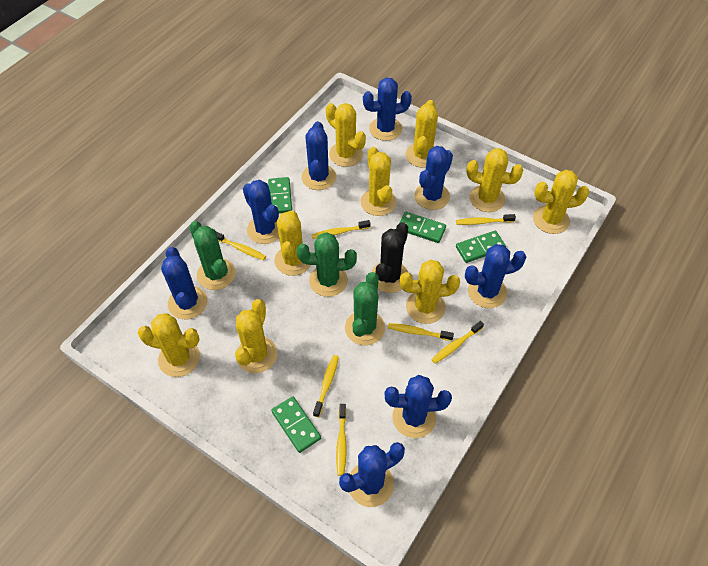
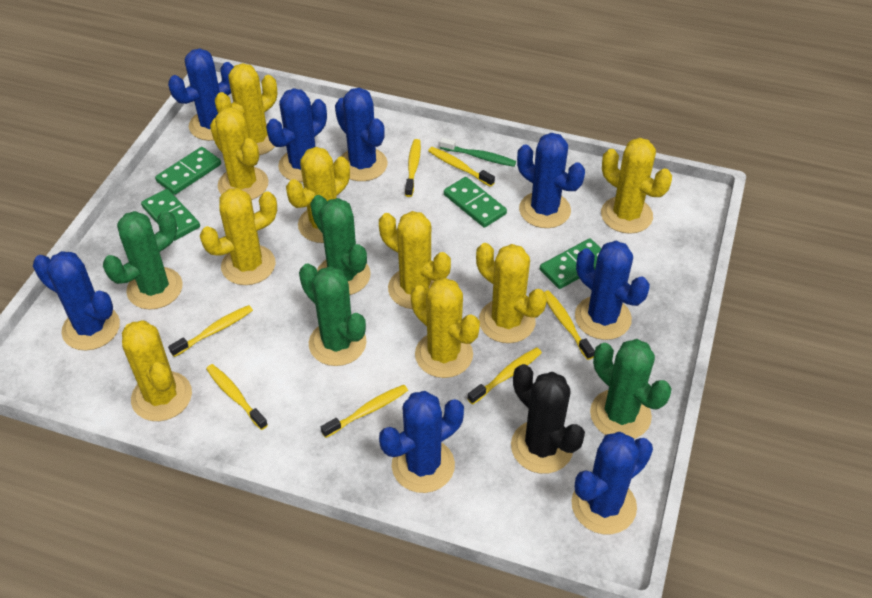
green cactus: [189,221,236,290] [297,232,357,297] [345,272,385,345] = 3 -> [103,210,183,310] [299,263,366,366] [310,195,370,295] [590,339,672,439] = 4
green toothbrush: none = 0 -> [440,138,516,167] = 1

